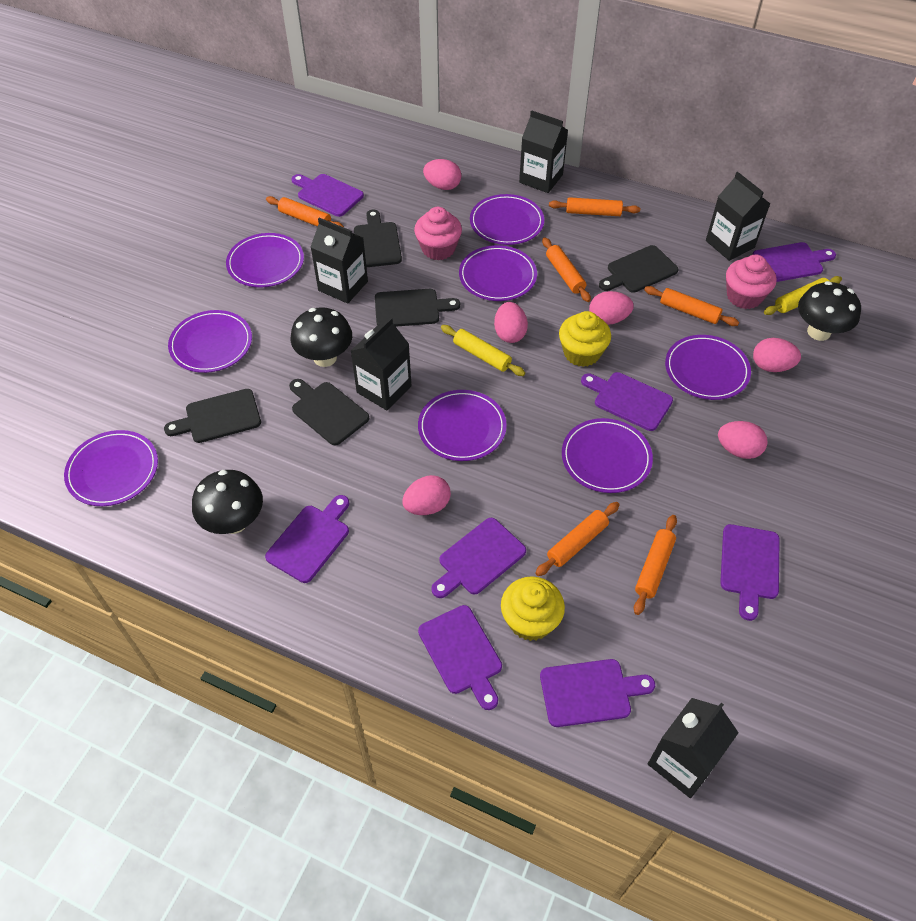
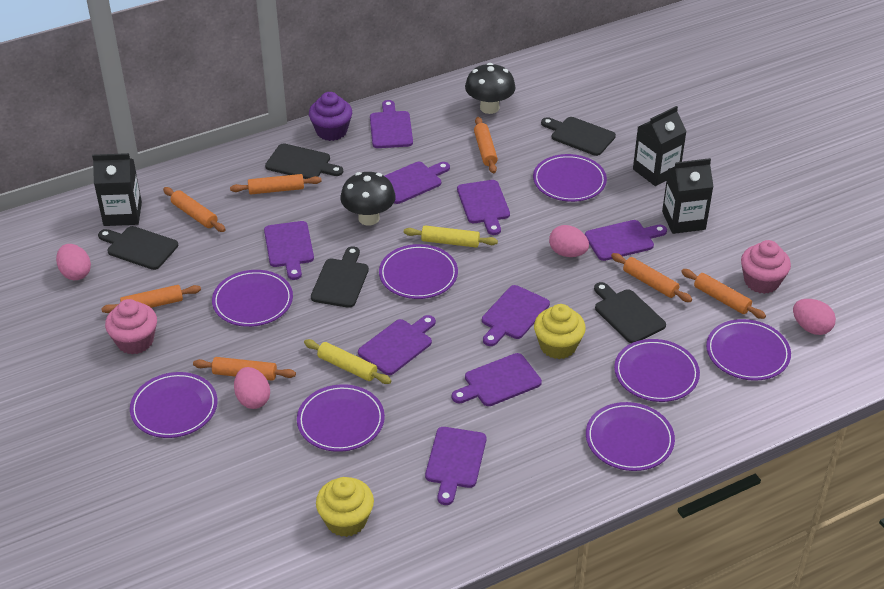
black carton: [311,218,368,304] [351,317,412,410] [519,110,568,193] [648,698,738,798] [706,172,770,261] = 5 -> [92,153,142,226] [633,106,687,186] [662,158,714,234] = 3
black mushroom: [192,470,263,534] [291,307,352,367] [798,281,861,341] = 3 -> [340,172,396,225] [465,63,515,114] = 2
orange rolling pin: [266,196,344,227] [535,502,620,576] [542,238,591,302] [549,197,640,216] [634,515,677,615] [644,286,739,326] = 6 -> [101,285,201,313] [163,187,226,232] [193,357,296,381] [230,174,322,194] [474,117,498,173] [611,253,692,302] [681,269,766,319] = 7
pink egg: [402,475,451,515] [423,159,461,190] [494,302,528,343] [589,291,634,325] [718,421,768,459] [753,338,801,372] = 6 -> [56,244,91,280] [234,367,270,409] [549,225,589,257] [793,299,836,335] = 4
purple cupcake: none = 0 -> [309,92,352,141] = 1
purple cutting board: [265,495,349,583] [292,174,364,217] [418,605,502,710] [431,518,526,598] [540,659,655,727] [581,372,673,431] [720,524,780,621] [752,242,836,282] = 8 -> [264,221,314,280] [358,315,436,375] [370,100,413,148] [385,162,450,204] [425,427,486,505] [452,353,542,406] [457,180,510,235] [482,285,550,346] [585,220,667,261] = 9

